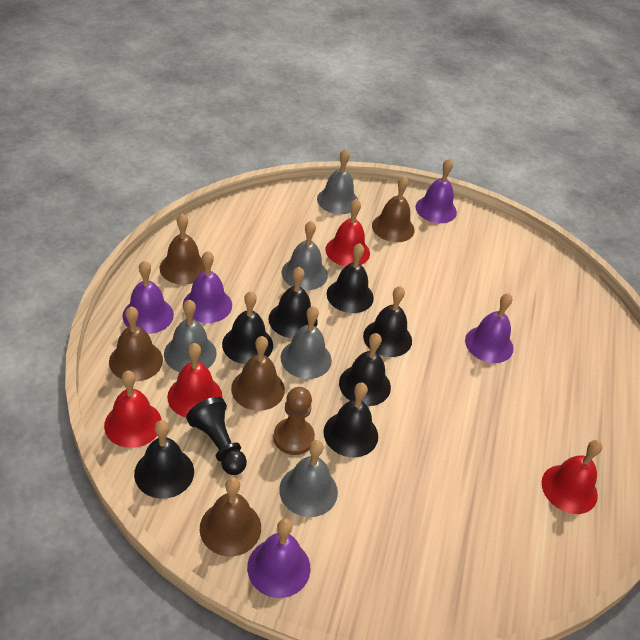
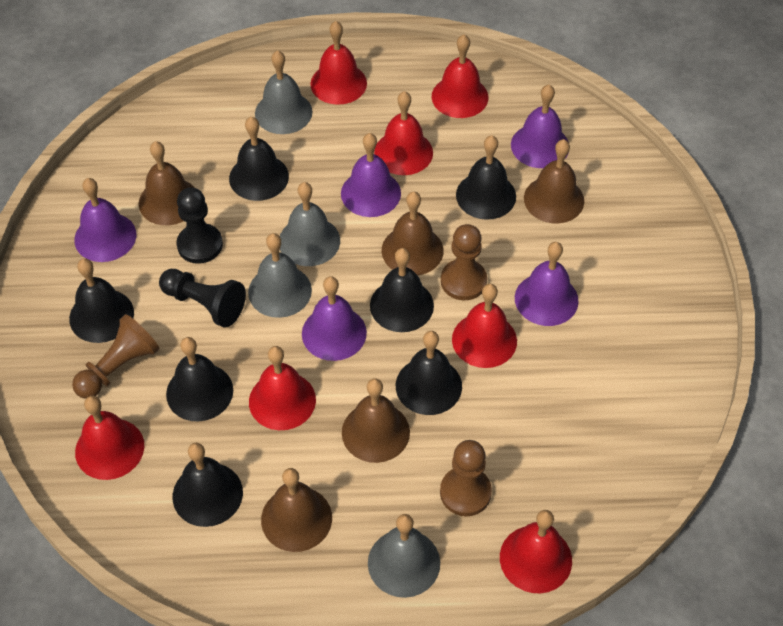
black pawn: [186,397,247,475] = 1 -> [159,269,246,327] [176,187,223,264] = 2
brown pawn: [273,387,315,455] = 1 -> [72,314,160,399] [440,440,492,516] [441,224,487,300] = 3
grey bell: [164,300,217,372] [279,440,338,517] [281,221,328,290] [281,306,332,379] [317,149,358,214] = 5 -> [248,233,312,318] [255,50,312,134] [280,182,340,266] [368,514,440,598] = 4
red bell: [104,371,162,448] [167,343,222,417] [325,199,370,266] [541,440,602,514] = 4 -> [75,396,144,480] [249,346,316,430] [310,21,367,105] [374,91,433,175] [432,35,489,118] [452,284,517,368] [500,510,572,593] = 7

